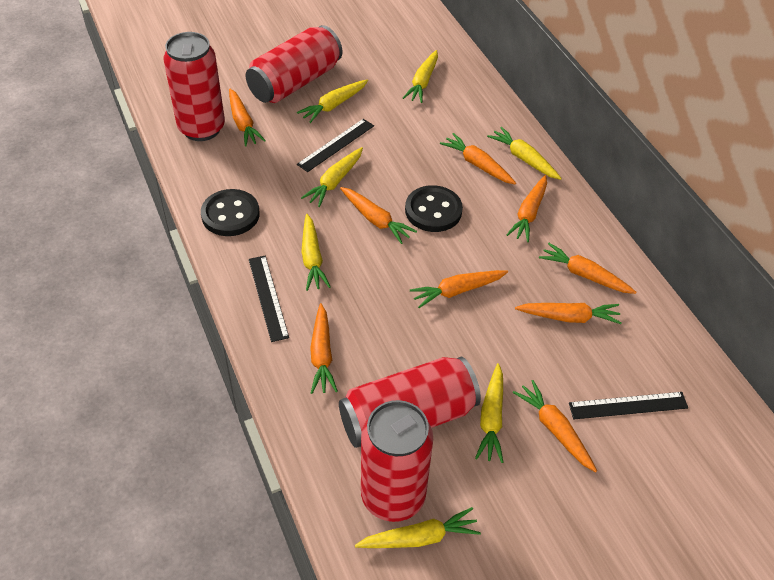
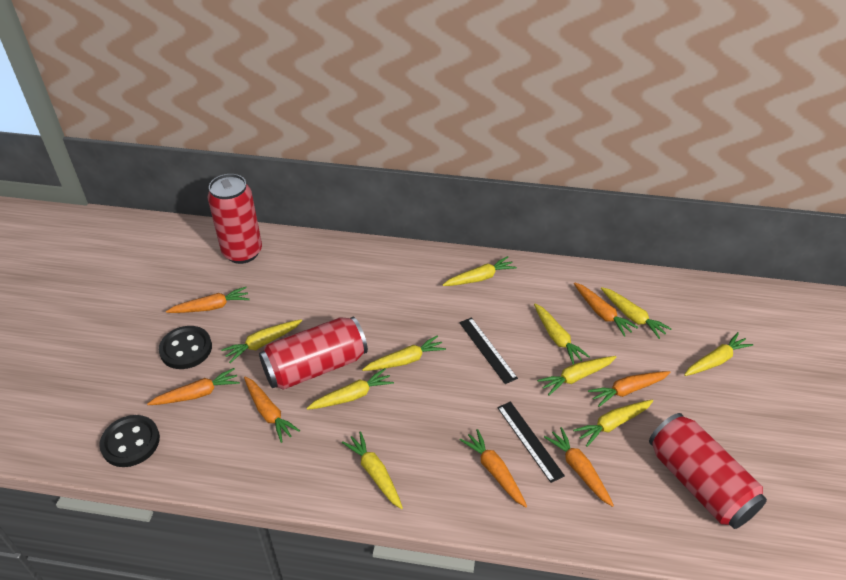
black ruler: [249,256,289,342] [297,119,374,172] [569,392,688,419] = 3 -> [459,317,518,384] [497,401,565,483] = 2
orange carrot: [229,89,266,147] [310,303,338,394] [340,187,417,244] [410,270,508,308] [440,133,516,185] [506,175,547,242] [512,380,597,472] [515,303,622,324] [539,243,636,294] = 9 -> [147,368,240,405] [166,287,250,313] [244,377,300,443] [460,429,527,507] [544,427,614,507] [574,282,639,337] [588,371,670,407] = 7
red can: [164,32,225,141] [246,25,342,103] [339,357,481,448] [361,400,433,522] = 4 -> [208,174,262,264] [259,317,368,390] [649,413,767,529] = 3
yellow carrot: [297,79,368,123] [301,147,363,207] [301,214,331,291] [355,507,481,548] [403,50,438,103] [475,363,503,463] [487,127,562,180] = 7 -> [221,319,302,363] [307,368,394,410] [342,431,403,509] [362,335,446,371] [443,256,517,286] [534,304,590,364] [537,356,616,396] [573,400,653,447] [601,287,672,339] [684,332,753,376] = 10

